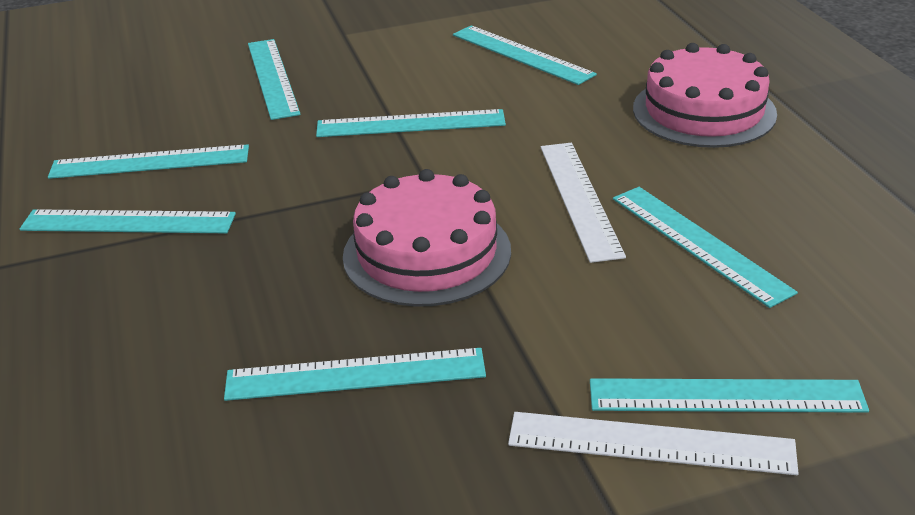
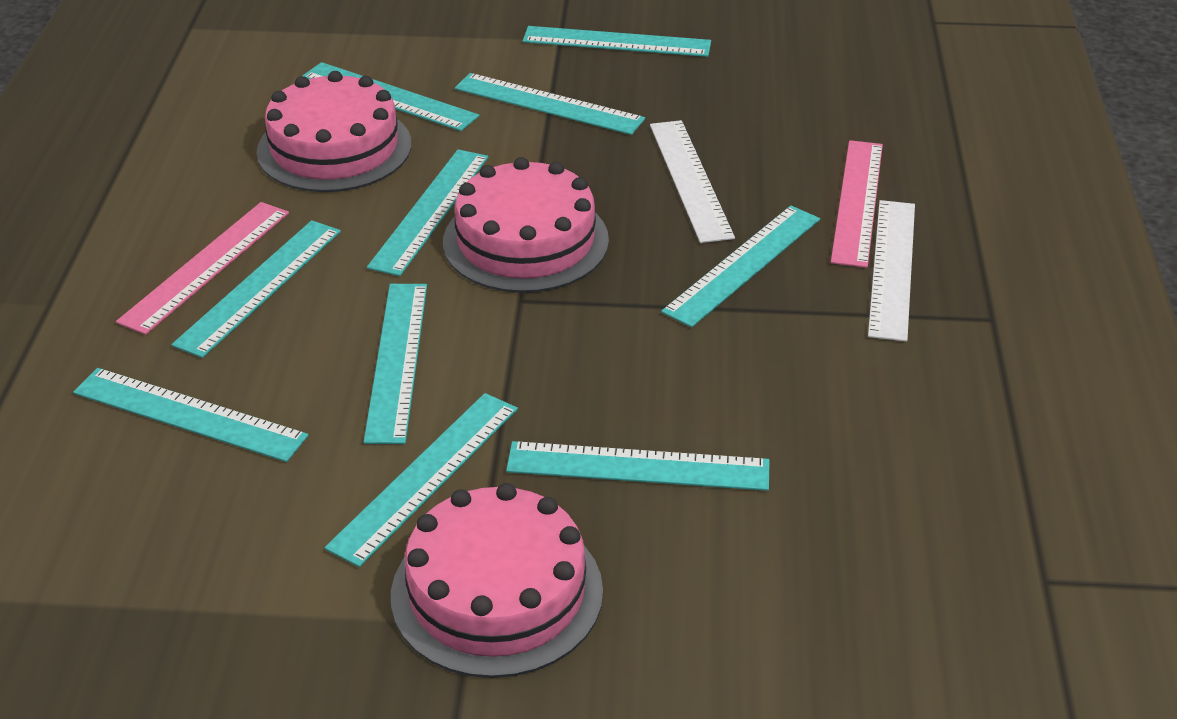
pink cake: [343,169,511,307] [633,43,777,148] = 2 -> [257,71,411,192] [391,483,603,678] [443,157,609,293] = 3
pink ruler: none = 0 -> [116,202,289,335] [831,140,883,268] = 2
turquoise ruler: [19,209,236,233] [48,144,249,179] [224,348,486,401] [248,39,301,120] [316,109,506,137] [453,25,597,85] [590,378,869,413] [613,187,798,308] = 8 -> [73,368,308,462] [171,220,341,358] [302,62,479,131] [325,393,518,567] [364,284,427,444] [367,149,488,276] [455,73,645,135] [506,441,770,491] [523,26,711,57] [661,206,820,328] = 10

